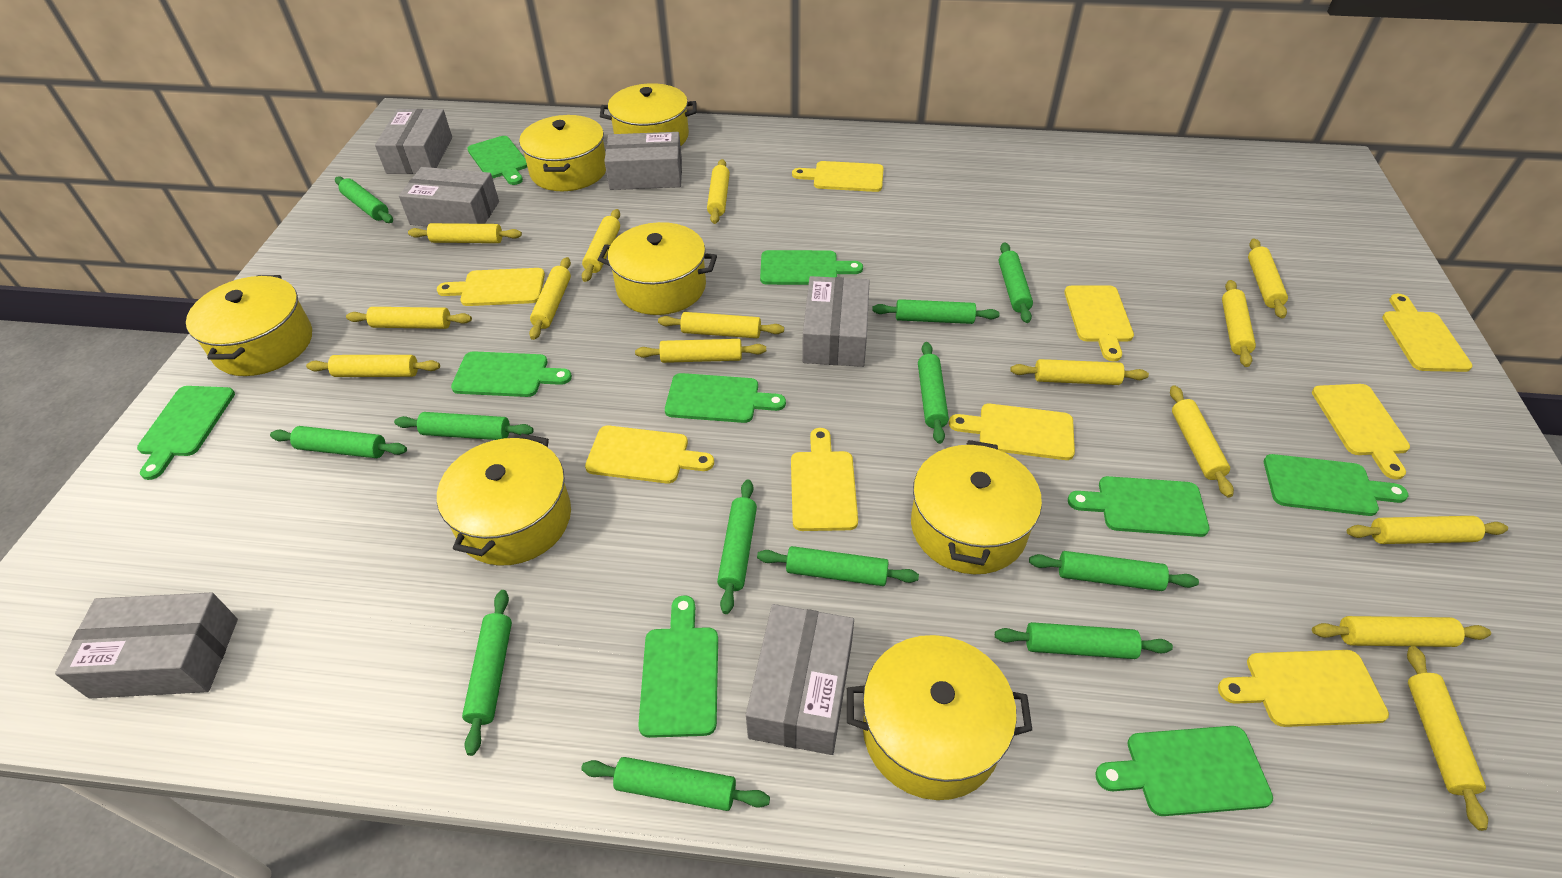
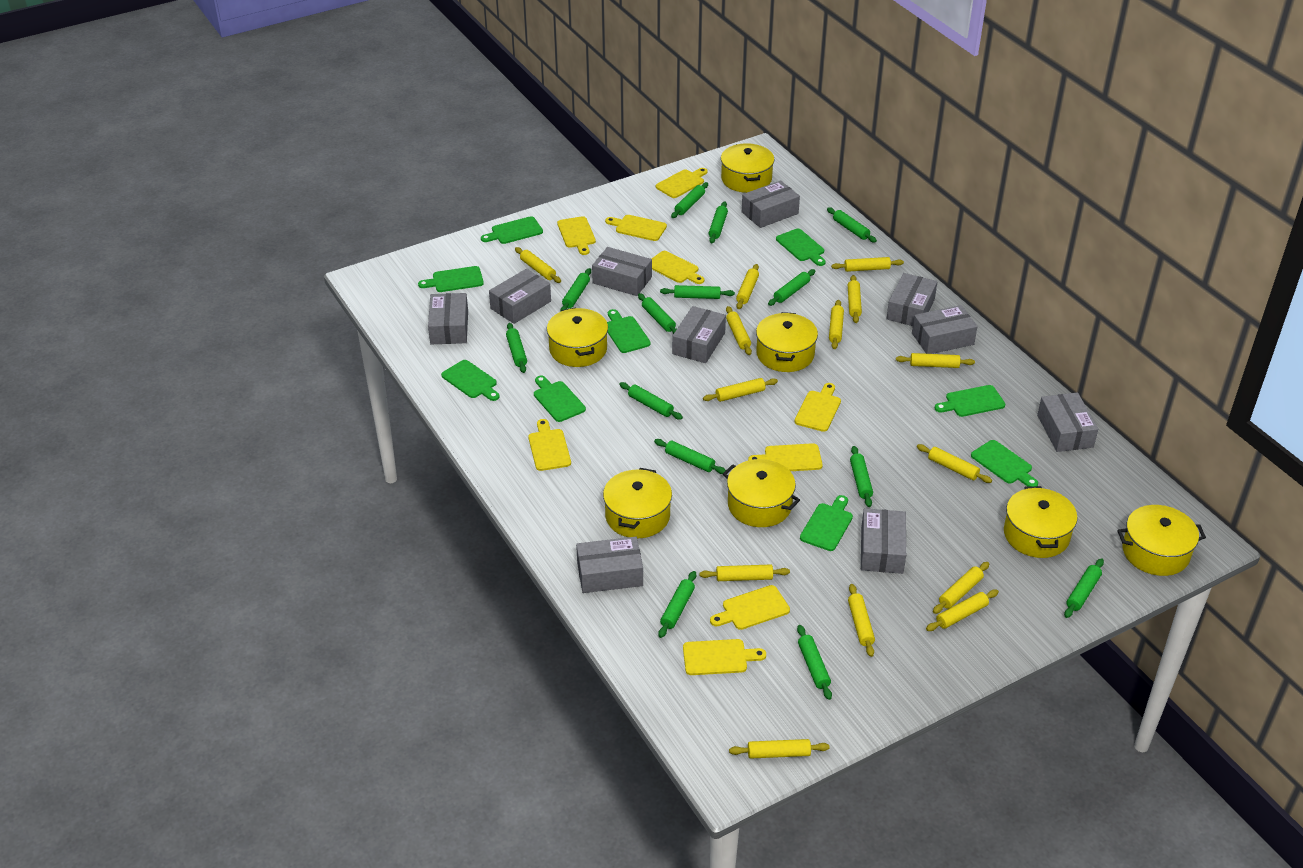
green rolling pin: [270,426,407,458] [335,176,393,223] [394,412,534,440] [462,590,512,756] [581,757,770,811] [717,479,757,614] [757,546,919,586] [872,299,1000,324] [918,342,949,444] [995,622,1173,659] [999,242,1033,323] [1029,551,1199,591] = 12 -> [506,323,527,373] [561,268,591,311] [619,382,683,420] [638,293,677,334] [654,439,726,474] [658,571,696,638] [660,285,735,299] [671,182,708,218] [709,201,728,244] [768,269,815,306] [797,625,832,700] [827,207,877,243] [850,446,873,507] [1064,558,1104,618] = 14
grey box: [55,592,238,698] [375,109,452,174] [399,167,499,227] [604,132,682,190] [746,604,854,755] [802,276,870,367] = 6 -> [428,293,468,344] [489,269,551,324] [576,537,643,593] [592,247,652,296] [672,306,726,363] [742,180,800,228] [861,508,906,574] [886,273,938,326] [912,305,977,354] [1037,392,1098,452] = 10
yellow rolling pin: [306,355,440,377] [346,307,472,329] [408,223,522,243] [529,257,571,340] [582,209,620,282] [635,339,766,363] [658,312,784,338] [707,159,730,224] [1010,359,1149,385] [1170,385,1234,498] [1222,280,1256,367] [1248,239,1288,318] [1312,616,1491,647] [1347,516,1508,544] [1407,646,1488,831] = 15 -> [515,247,561,283] [699,564,790,581] [703,378,778,402] [726,306,752,355] [729,739,830,759] [736,264,759,309] [829,300,844,349] [831,257,904,272] [848,275,862,323] [848,584,875,657] [896,353,975,368] [917,444,992,483] [926,589,999,631] [933,562,989,614] = 14

